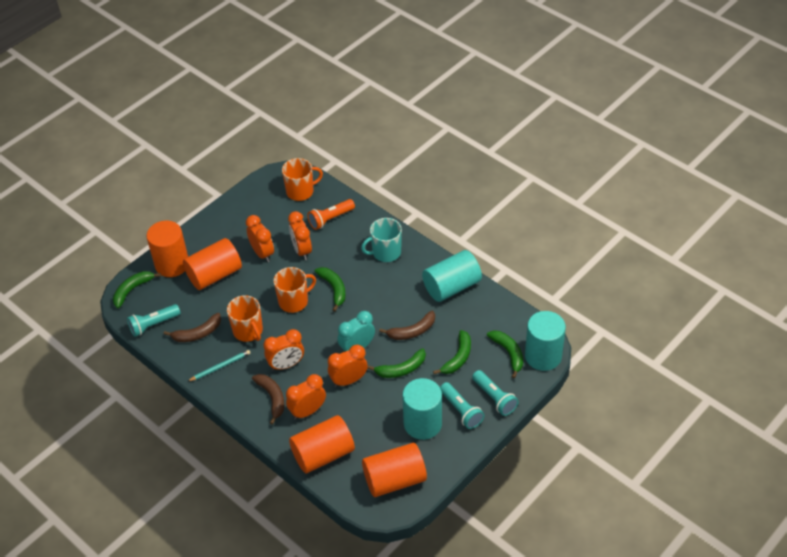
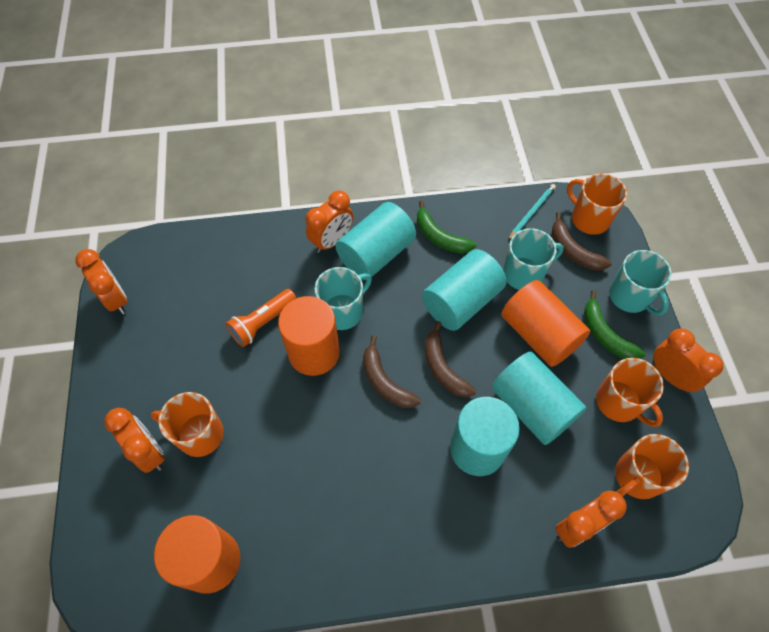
green banana: [113,271,161,308] [314,267,346,311] [367,349,426,378] [433,330,471,374] [487,330,523,379] = 5 -> [417,201,476,253] [584,290,646,359] = 2
orange cylinder: [146,221,188,277] [183,238,242,290] [289,415,355,473] [362,443,427,497] = 4 -> [154,515,240,594] [278,296,340,376] [501,280,590,367] = 3
orange mug: [227,295,263,342] [274,267,316,313] [282,158,323,201] = 3 -> [151,392,224,457] [567,173,627,235] [596,358,664,427] [615,434,689,499] = 4
turquoise clock: [337,311,375,351] = 1 -> none = 0
turquoise cylinder: [402,378,442,440] [422,250,482,302] [525,311,566,371] = 3 -> [335,202,416,280] [422,249,506,331] [450,397,520,476] [492,352,586,445] = 4
turquoise flashlight: [127,304,181,337] [440,382,484,429] [472,370,519,416] = 3 -> none = 0
turquoise mug: [361,218,402,262] = 1 -> [314,267,372,330] [503,228,564,290] [609,250,672,315] = 3

